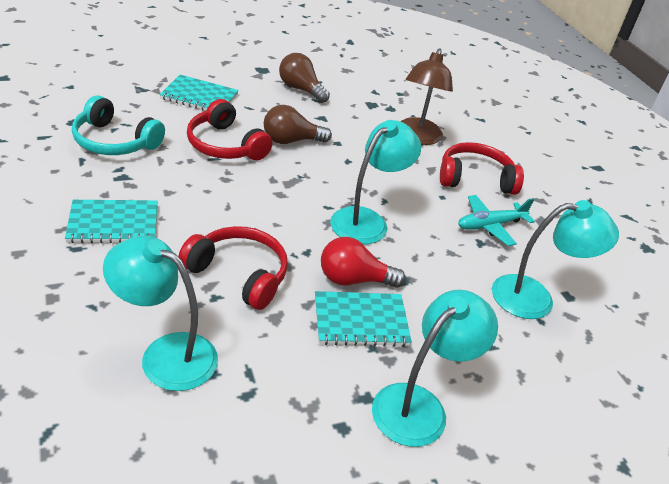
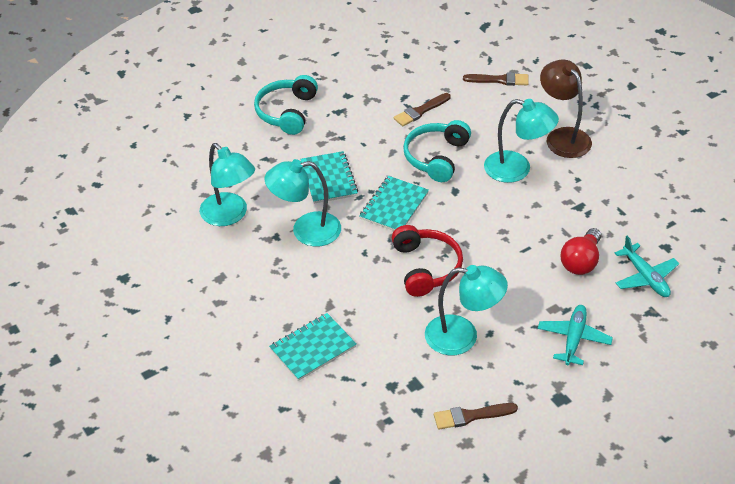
brown brush: none = 0 -> [394,93,450,126] [434,403,518,430] [463,72,529,86] = 3
brown light bulb: [264,105,332,144] [279,53,330,103] = 2 -> none = 0
red headphones: [179,226,288,310] [187,99,272,160] [440,142,524,195] = 3 -> [392,225,463,297] = 1
turquoise headphones: [72,96,165,155] = 1 -> [254,75,318,135] [403,120,471,182] = 2
turquoise plane: [458,195,535,246] = 1 -> [538,305,613,365] [615,236,679,297] = 2

